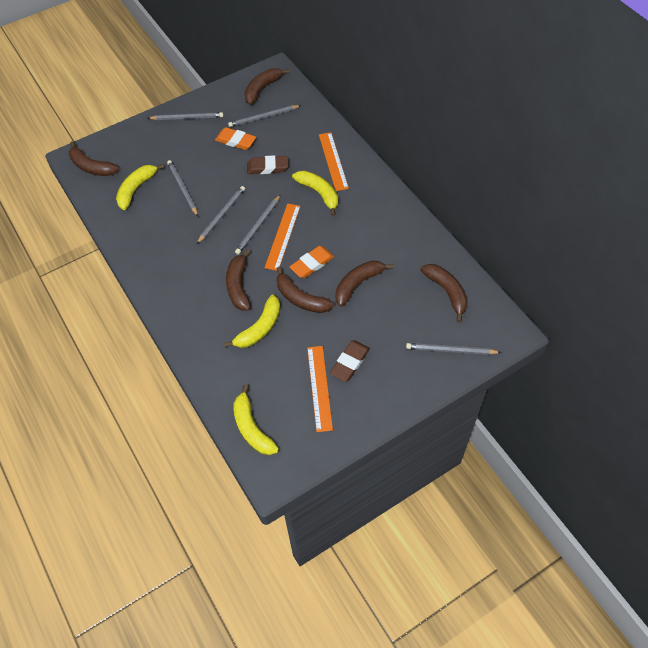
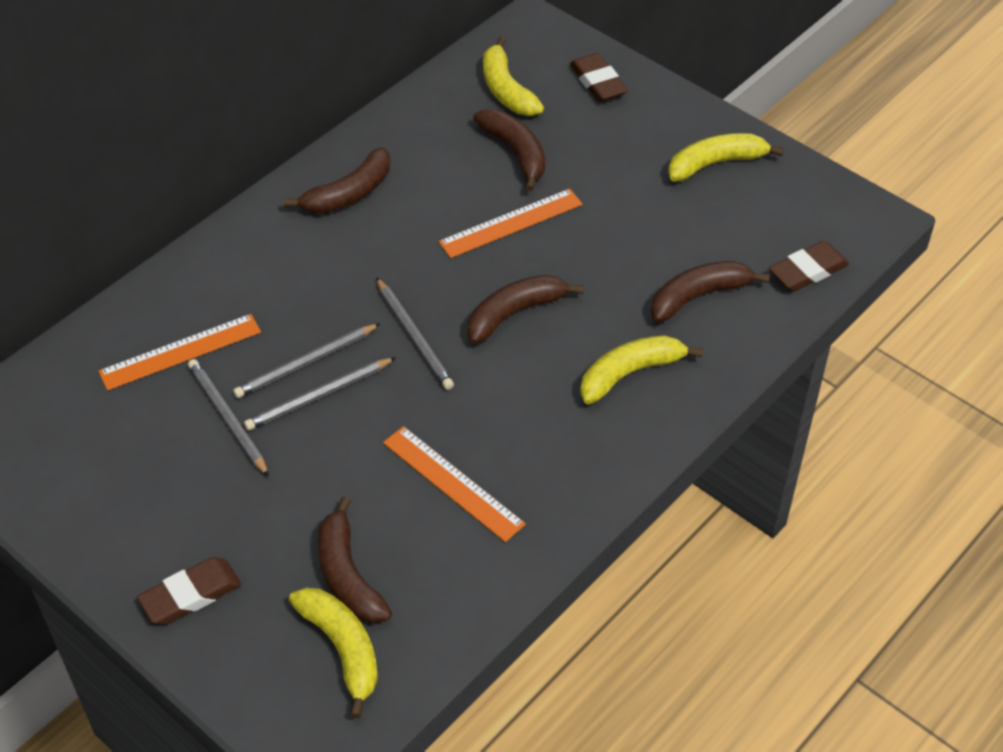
brown banana: [69,141,119,176] [226,249,251,310] [244,68,290,105] [277,266,334,313] [335,261,394,307] [420,264,468,323] = 6 -> [284,147,390,214] [318,496,392,623] [467,275,584,344] [473,109,545,192] [651,261,770,323] = 5
brown eraser: [247,155,288,174] [330,340,370,382] = 2 -> [137,557,241,625] [570,53,628,102] [769,241,849,292] = 3
grey pencil: [148,112,224,120] [167,160,198,216] [197,186,245,244] [228,105,301,127] [235,194,281,255] [406,343,502,355] = 6 -> [188,359,269,477] [233,323,381,398] [244,357,396,431] [376,277,454,390] = 4
orange eraser: [215,127,256,150] [290,246,334,278] = 2 -> none = 0

